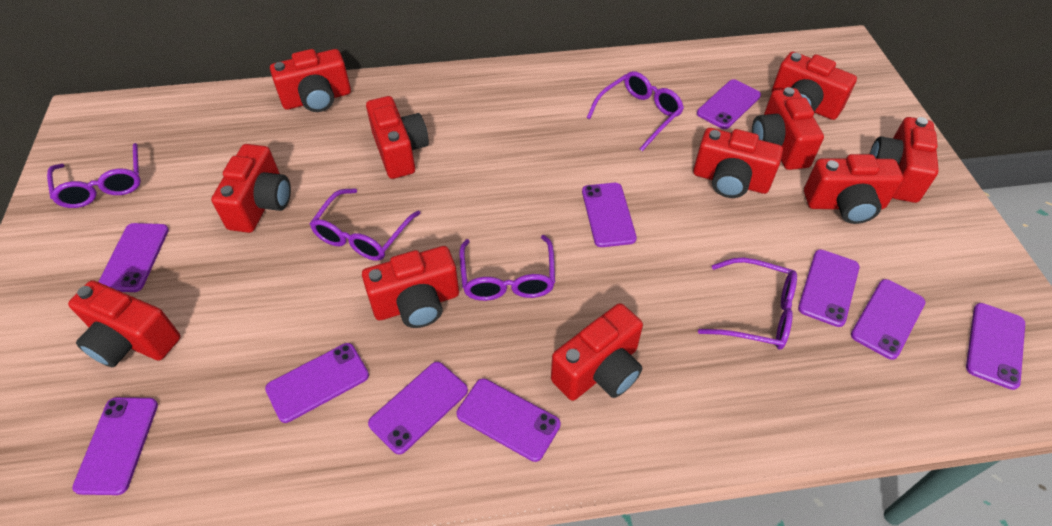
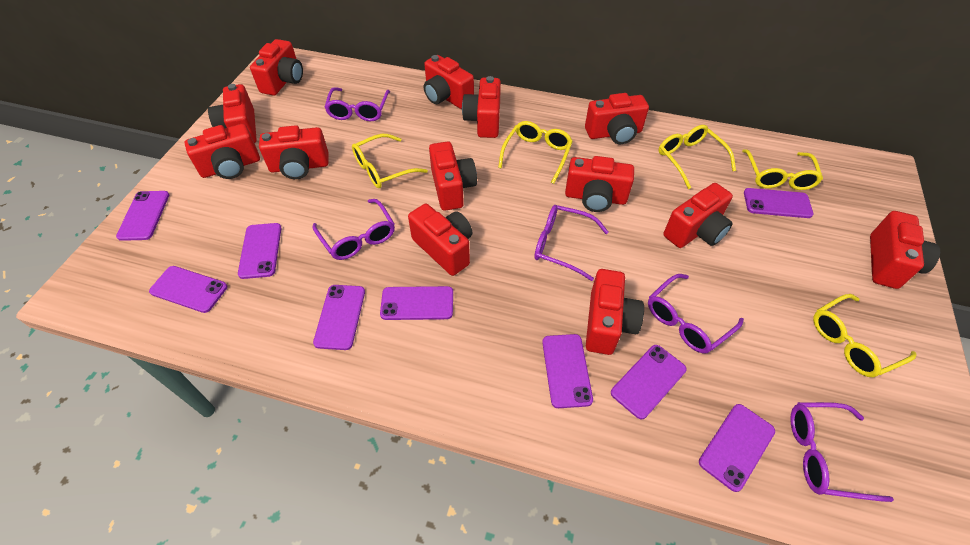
purple phone: [72,397,158,495] [99,223,169,292] [265,343,369,423] [368,362,468,455] [457,378,561,462] [582,183,637,247] [697,79,761,129] [798,249,860,327] [851,279,925,360] [966,303,1025,390] = 10 -> [116,191,169,241] [149,266,227,313] [238,223,281,279] [313,285,365,350] [380,286,453,320] [542,334,593,408] [611,345,687,420] [699,404,775,492] [744,188,814,218] = 9
red camera: [68,280,181,367] [211,144,291,233] [270,49,351,112] [362,246,459,328] [366,96,429,179] [551,303,643,401] [693,128,783,198] [752,87,824,170] [771,52,857,120] [804,154,903,224] [870,117,939,203] = 11 -> [184,124,260,179] [208,84,257,143] [250,39,303,96] [259,125,329,179] [408,204,472,276] [424,55,474,109] [429,141,477,211] [462,76,501,138] [565,156,634,212] [585,93,649,144] [586,269,644,355] [663,183,733,248] [870,211,940,289] = 13
yellow glasses: none = 0 -> [352,134,428,188] [498,121,573,184] [658,125,736,189] [742,149,823,190] [813,294,917,377] = 5

